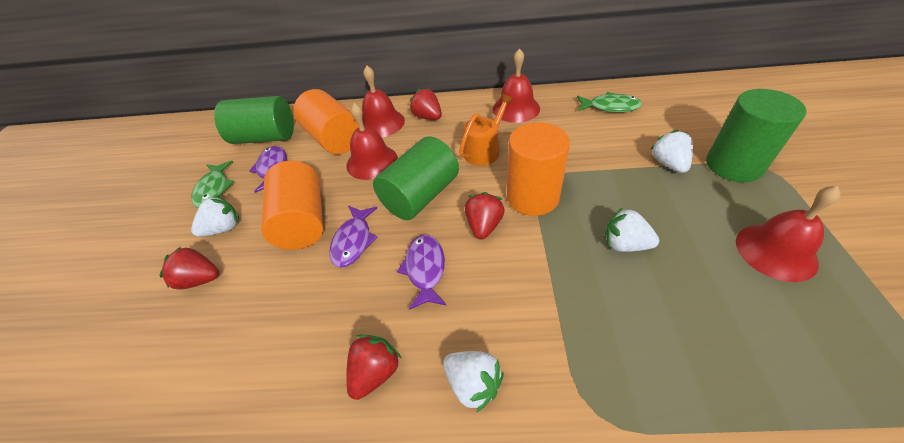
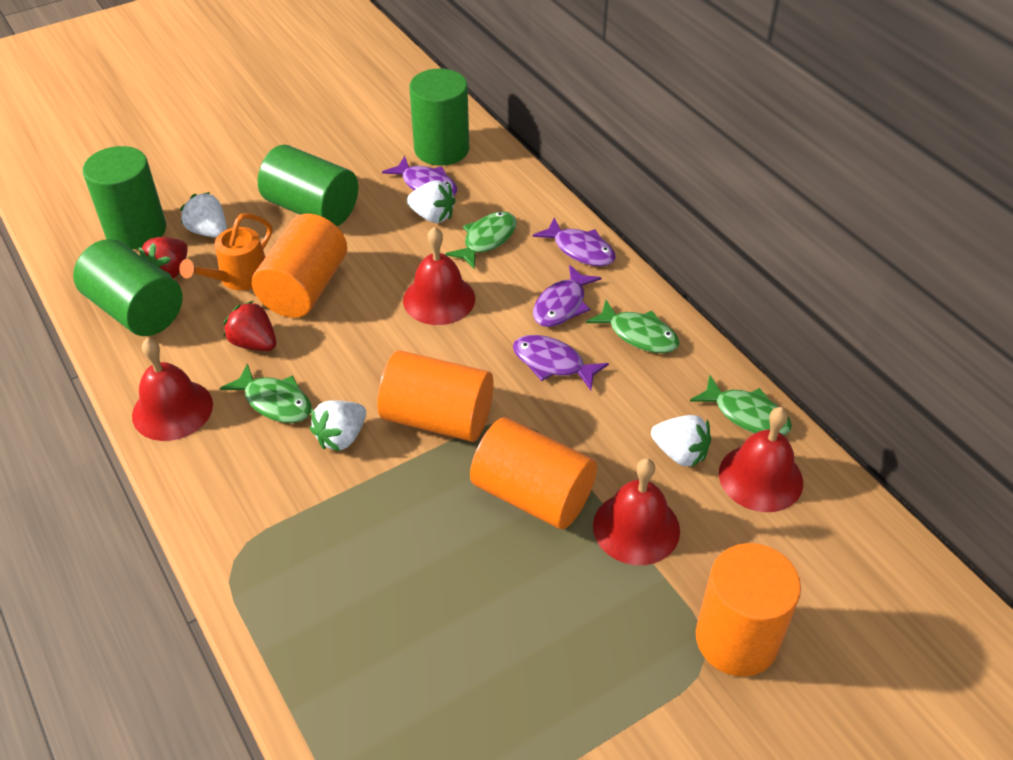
green cylinder: [214,96,294,144] [373,136,459,220] [706,89,807,182] = 3 -> [73,239,183,336] [82,146,166,250] [258,145,358,226] [409,69,469,166] = 4
green fish: [191,161,234,208] [577,92,642,112] = 2 -> [220,363,312,423] [445,212,517,269] [586,300,680,353] [690,375,792,435] = 4
orange cylinder: [261,161,324,250] [293,89,359,154] [507,122,570,216] = 3 -> [252,214,347,318] [378,350,493,442] [470,417,597,529] [696,543,801,677] = 4
purple fish: [249,146,287,193] [329,206,378,268] [397,234,447,310] = 3 -> [382,156,457,196] [513,335,609,390] [532,218,616,266] [533,265,601,327] = 4
red strawberry: [159,246,219,289] [346,334,402,400] [410,88,442,120] [465,192,505,240] = 4 -> [139,237,188,279] [224,301,276,351] = 2

